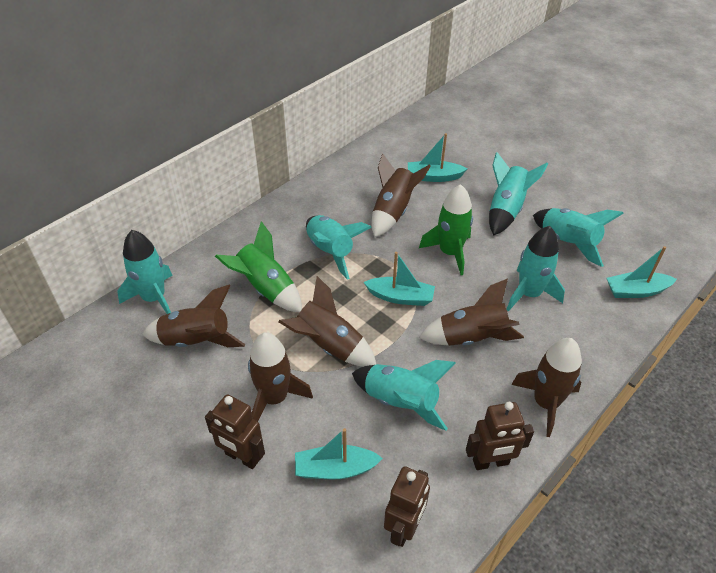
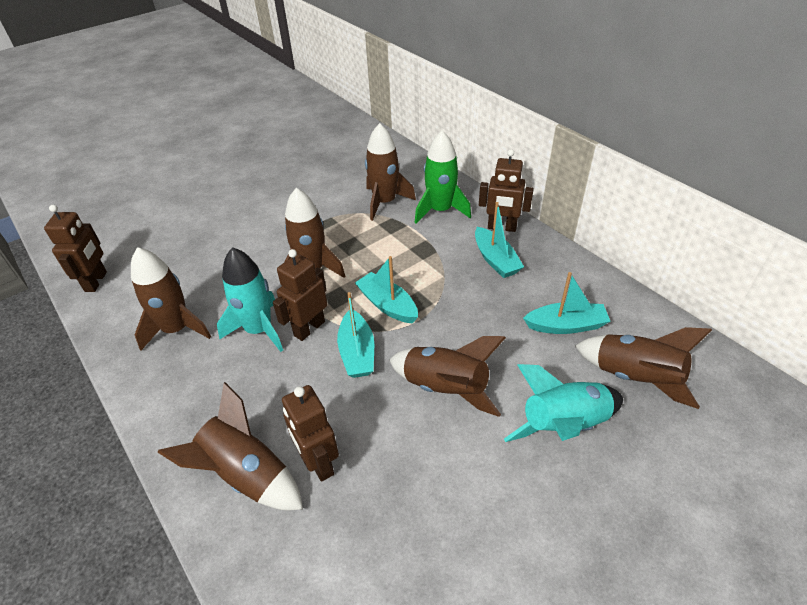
brown robot: [205,394,265,469] [384,466,430,547] [466,402,534,470] = 3 -> [44,205,107,292] [273,249,328,341] [282,385,339,482] [479,149,534,232] = 4
green rocket: [215,222,302,312] [419,184,473,275] = 2 -> [415,131,471,223] = 1
turquoise rocket: [117,230,173,314] [306,215,372,280] [352,360,455,431] [489,152,548,236] [506,226,565,312] [533,208,624,267] = 6 -> [217,247,283,352] [504,364,623,442] = 2

